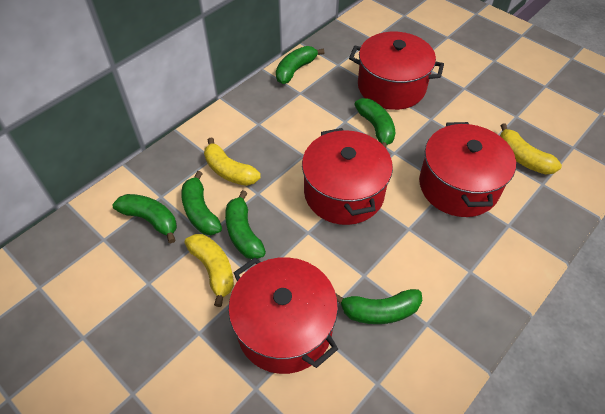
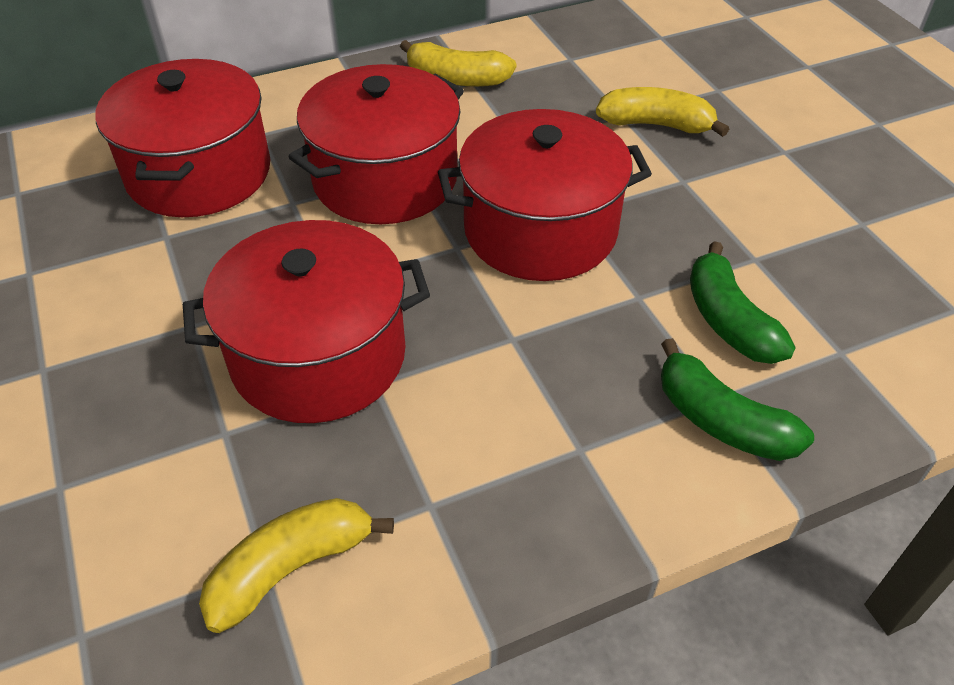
green banana: [112,194,177,243] [181,171,222,235] [225,190,266,259] [276,46,324,84] [336,289,423,324] [354,98,395,148] = 6 -> [661,338,814,461] [690,241,796,364] = 2

